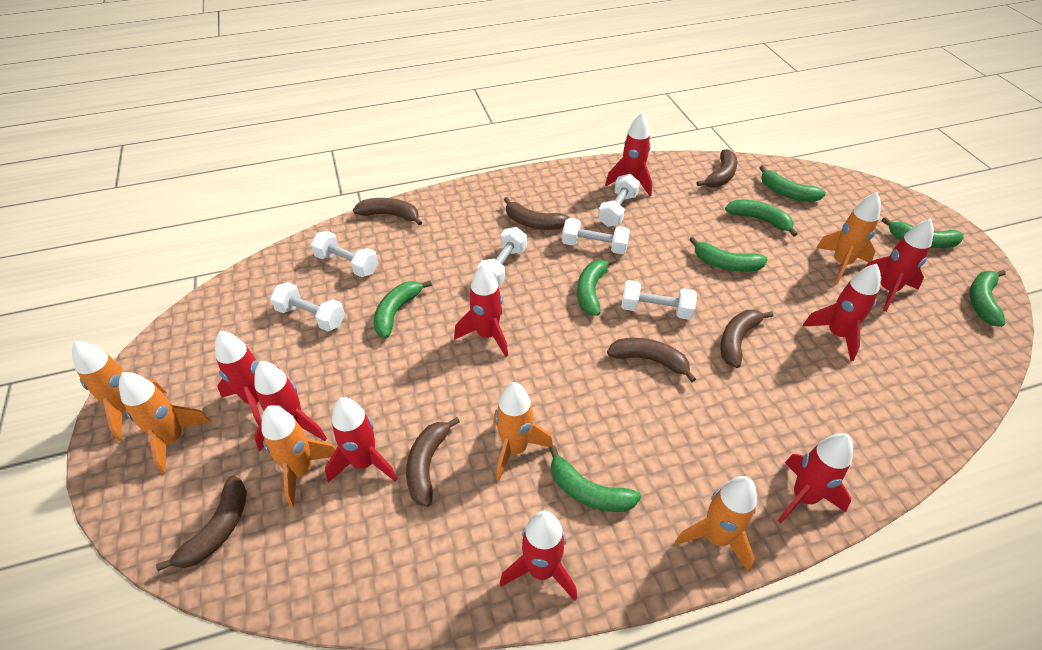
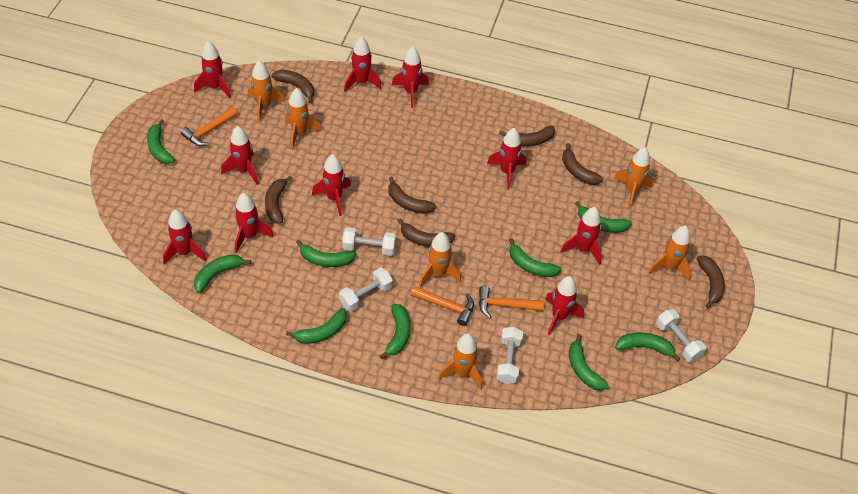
green banana: [374,281,432,338] [549,446,641,512] [577,258,616,316] [689,237,768,272] [725,200,798,237] [759,165,826,202] [882,217,964,248] [969,270,1006,327] = 8 -> [147,119,174,164] [194,254,251,293] [286,308,347,344] [296,240,356,267] [380,304,410,359] [509,238,561,277] [569,334,609,391] [575,201,632,233] [615,332,680,361] = 9
orange hammer: none = 0 -> [181,107,238,146] [410,286,474,326] [479,286,544,318] = 3
red rocket: [215,331,279,426] [254,361,327,451] [325,397,397,483] [454,264,508,357] [500,511,577,601] [605,113,652,196] [778,433,853,523] [803,264,881,361] [865,218,934,312] = 9 -> [163,209,207,265] [194,41,231,99] [221,126,259,185] [234,192,274,253] [312,154,351,216] [344,36,382,92] [392,47,429,108] [487,128,526,190] [545,276,584,336] [560,207,602,265] = 10
white dumbbell: [270,282,345,331] [311,231,378,277] [477,227,527,285] [562,218,630,254] [598,174,640,227] [621,280,697,320] = 6 -> [339,268,393,311] [342,227,396,256] [496,327,523,384] [656,309,706,362] = 4

